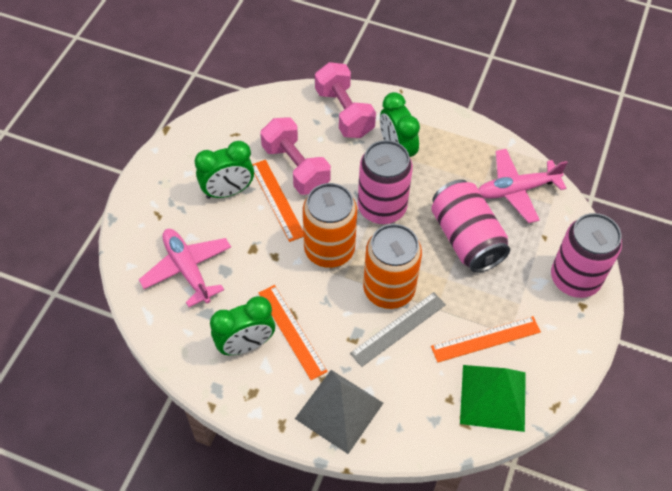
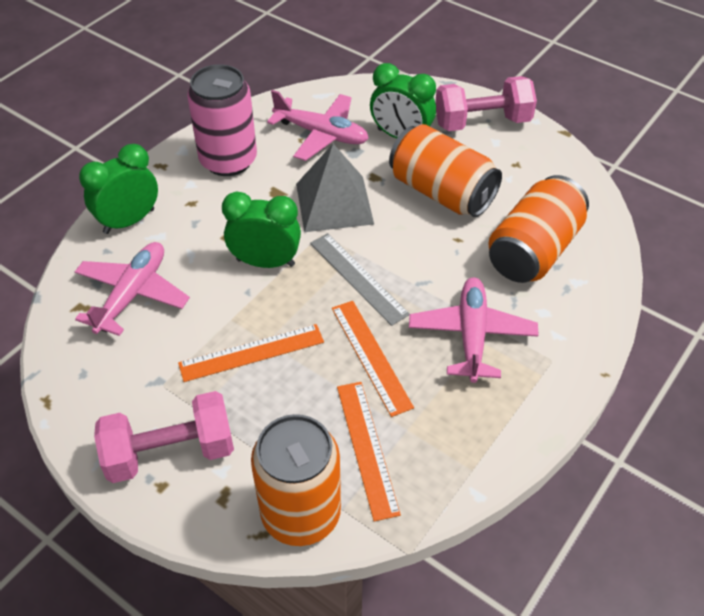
green pyramid: [460,365,526,432] = 1 -> none = 0
orange can: [303,183,357,268] [363,224,422,309] = 2 -> [251,414,341,546] [389,124,502,217] [488,175,589,283] = 3
pink can: [358,140,413,224] [431,179,510,273] [551,213,622,298] = 3 -> [187,64,257,176] = 1
pink plane: [139,229,231,307] [478,149,568,223] = 2 -> [75,242,190,336] [267,90,369,161] [409,277,539,383] = 3

